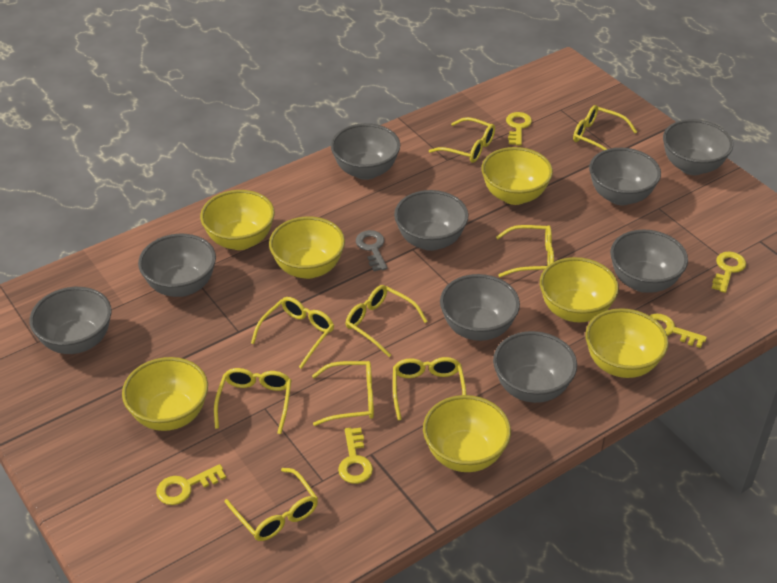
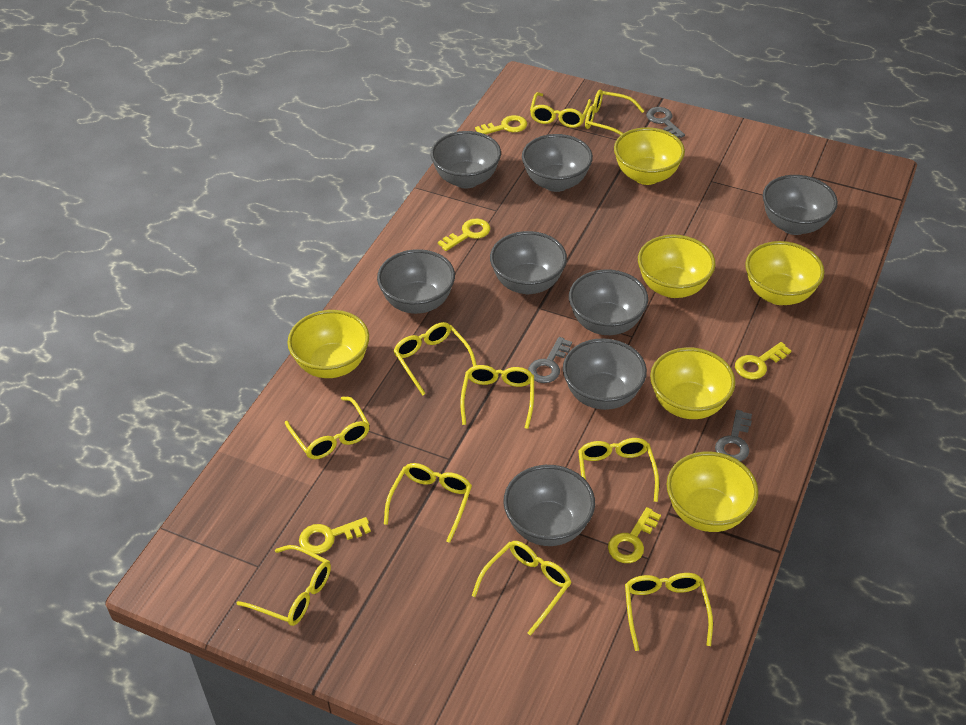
grey bowl: [29,287,111,354] [138,234,216,297] [331,123,400,180] [394,190,469,251] [440,274,520,341] [493,331,577,403] [589,148,661,205] [610,230,688,293] [663,119,733,175] = 9 -> [377,249,455,314] [430,131,501,188] [490,231,567,294] [503,465,595,546] [522,134,593,192] [563,338,647,410] [569,269,648,335] [763,175,838,235] = 8
grey key: [356,230,388,271] = 1 -> [528,337,572,383] [646,107,685,138] [715,410,752,462] = 3
yellow bowl: [122,357,208,431] [200,190,275,250] [269,216,345,279] [423,395,511,472] [481,147,553,205] [540,257,619,323] [585,308,668,378] = 7 -> [287,310,369,378] [614,127,685,185] [638,234,716,298] [650,347,735,419] [666,452,758,532] [745,241,825,305] = 6
yellow glasses: [214,368,291,434] [225,468,318,541] [251,297,334,369] [312,361,374,426] [346,285,428,357] [393,357,466,420] [429,117,495,163] [496,225,554,277] [573,105,637,150] = 9 -> [237,545,331,626] [285,396,370,459] [384,463,472,543] [394,322,477,395] [460,365,534,429] [472,541,572,635] [530,92,591,128] [578,438,659,502] [585,89,644,135] [625,573,713,651] = 10

